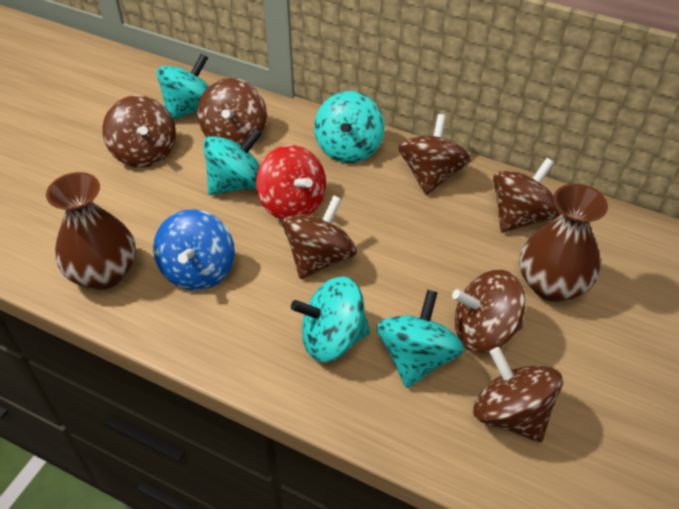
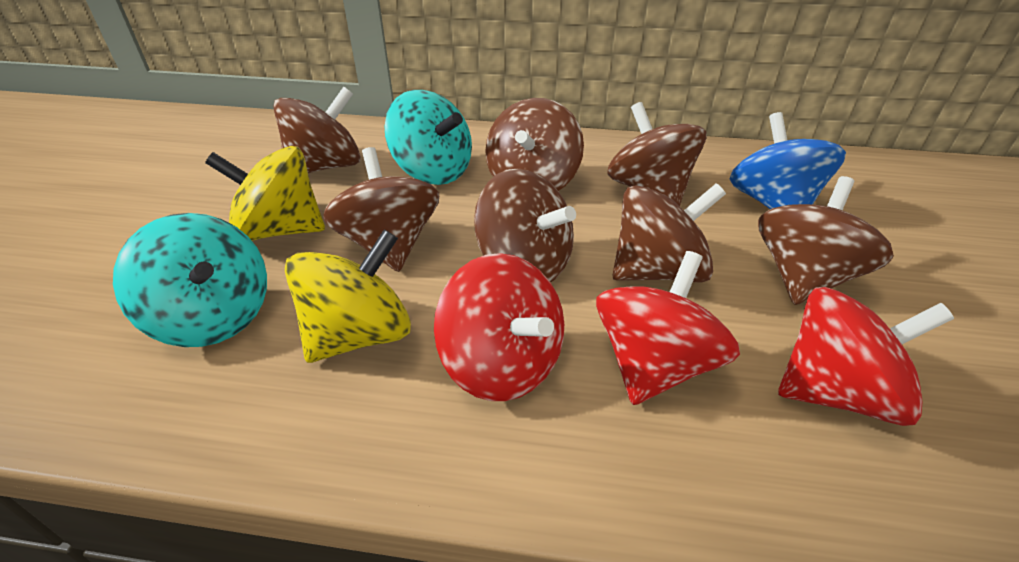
brown vase: [46,172,136,290] [519,184,608,302] = 2 -> none = 0
red spinning top: [256,145,326,220] = 1 -> [434,253,564,401] [596,251,740,405] [778,287,954,426] = 3
turquoise spinning top: [157,53,209,120] [203,128,262,195] [291,276,370,362] [314,91,385,163] [376,290,464,388] = 5 -> [113,213,267,347] [385,90,472,185] = 2
yellow spinning top: none = 0 -> [205,146,325,241] [285,230,411,363] = 2

